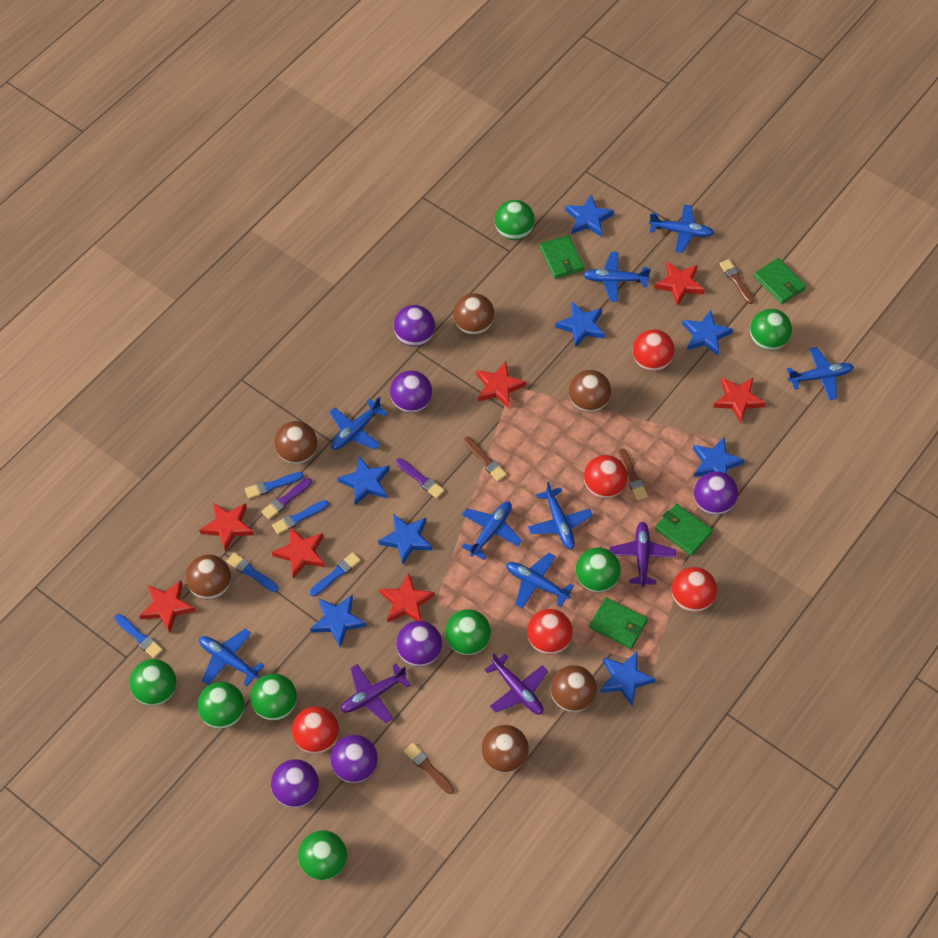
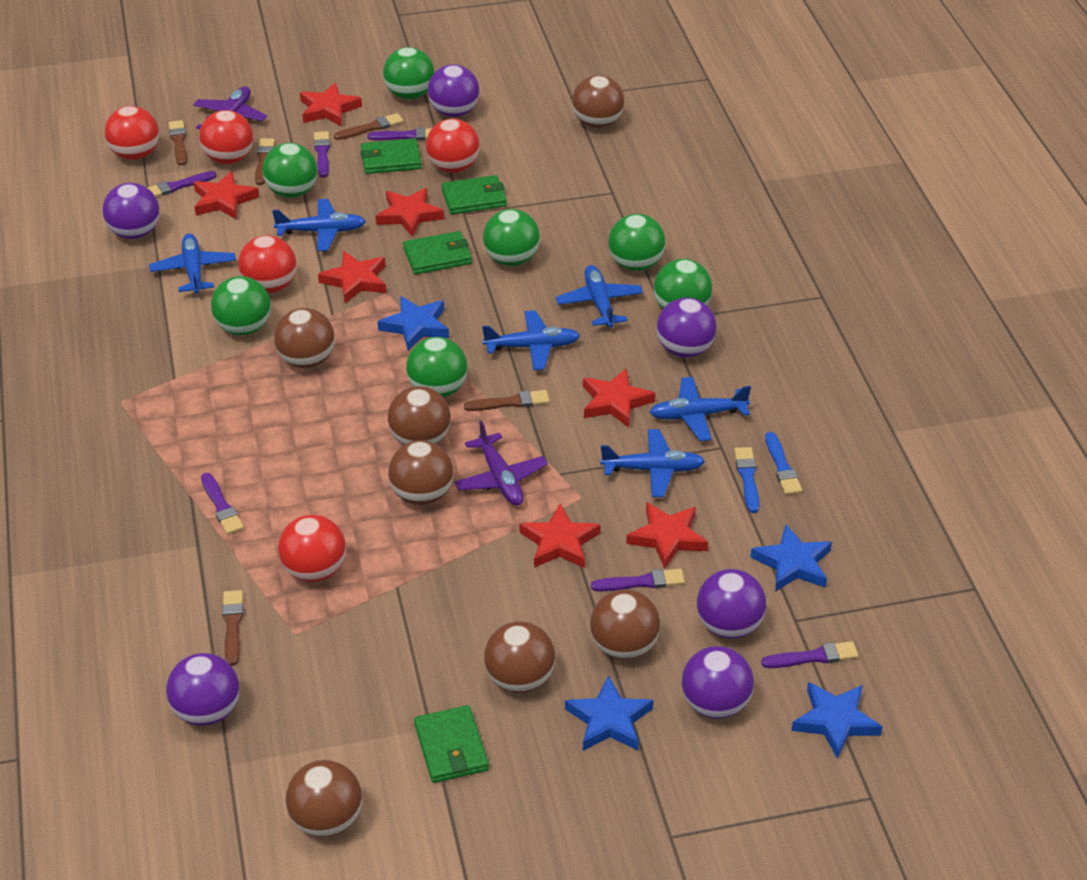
blue brush: [114,614,163,658] [226,553,278,592] [245,472,304,499] [272,500,329,534] [310,552,361,596] = 5 -> [734,447,760,513] [765,432,802,495] = 2
blue plane: [199,629,264,686] [329,397,388,450] [462,501,522,560] [506,553,574,609] [528,482,593,549] [583,252,651,302] [649,204,714,253] [787,347,854,400] = 8 -> [149,233,236,294] [272,199,366,251] [482,310,580,370] [556,265,643,328] [600,429,705,497] [650,377,751,441] = 6
blue star: [310,595,366,648] [337,456,389,505] [378,514,432,564] [555,302,605,348] [565,194,614,237] [600,652,656,706] [682,310,733,355] [693,437,745,477] = 8 -> [378,296,449,351] [565,675,653,751] [750,525,832,592] [792,682,882,759] = 4
brown ball: [186,555,231,600] [274,421,318,464] [453,293,494,335] [481,725,529,773] [550,665,597,712] [569,370,611,412] = 6 -> [274,308,335,368] [286,760,362,837] [388,386,451,445] [388,440,453,505] [484,621,555,693] [572,75,624,128] [590,589,660,660] = 7
brown brush: [404,743,454,794] [464,437,507,481] [619,448,648,500] [719,259,754,304] = 4 -> [169,120,187,166] [222,590,243,666] [255,138,275,185] [334,113,403,140] [464,390,550,411] = 5
green ball: [129,659,176,706] [197,682,245,729] [250,674,297,721] [298,830,347,880] [445,609,491,655] [495,200,535,240] [576,548,621,592] [750,309,792,350] = 8 -> [211,276,271,335] [262,143,317,198] [383,47,435,99] [406,337,468,398] [483,209,540,266] [608,214,665,271] [654,259,712,309] = 7
purple brush: [261,478,312,520] [396,458,445,498] = 2 -> [147,171,216,197] [201,473,244,535] [314,131,330,178] [367,127,432,140] [591,569,685,591] [761,641,858,668] = 6
purple plane: [341,664,410,723] [484,653,548,715] [609,521,676,587] = 3 -> [193,86,267,129] [454,421,548,506] = 2

